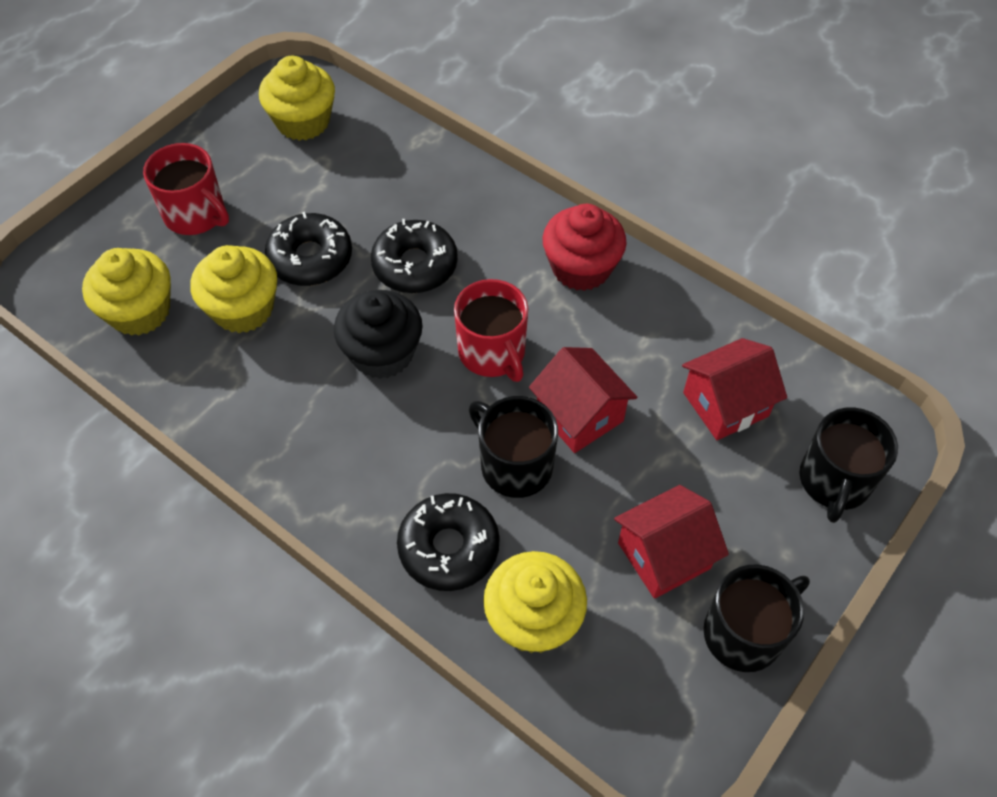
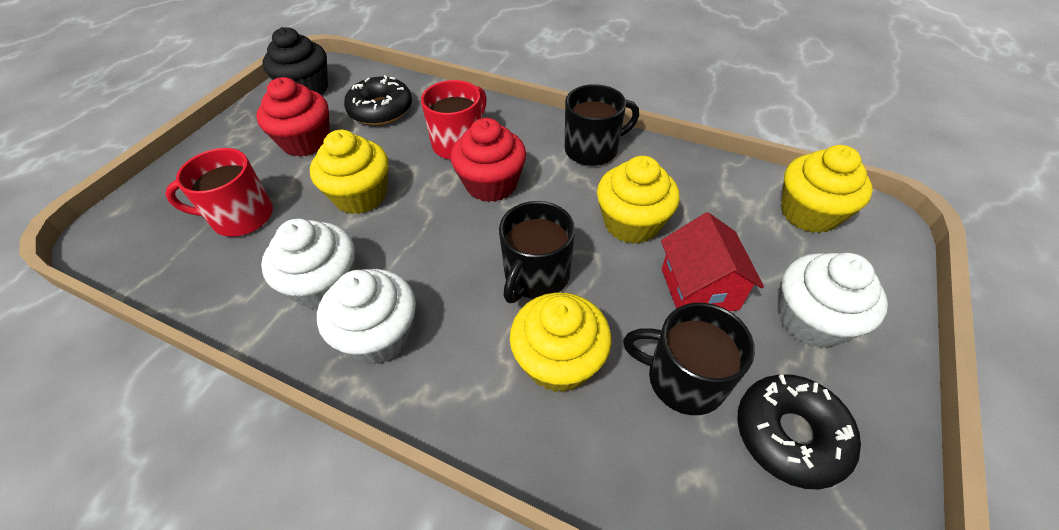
black donut: [265,212,352,286] [371,219,458,293] [397,493,500,591] = 3 -> [344,75,412,125] [737,374,861,490] = 2
red cupcake: [542,204,627,291] = 1 -> [256,77,330,157] [451,118,526,202] = 2
red house: [529,347,637,453] [614,485,729,599] [682,338,787,440] = 3 -> [661,212,764,311] = 1
white cupcake: none = 0 -> [261,219,355,310] [317,269,416,364] [778,253,888,348] = 3

